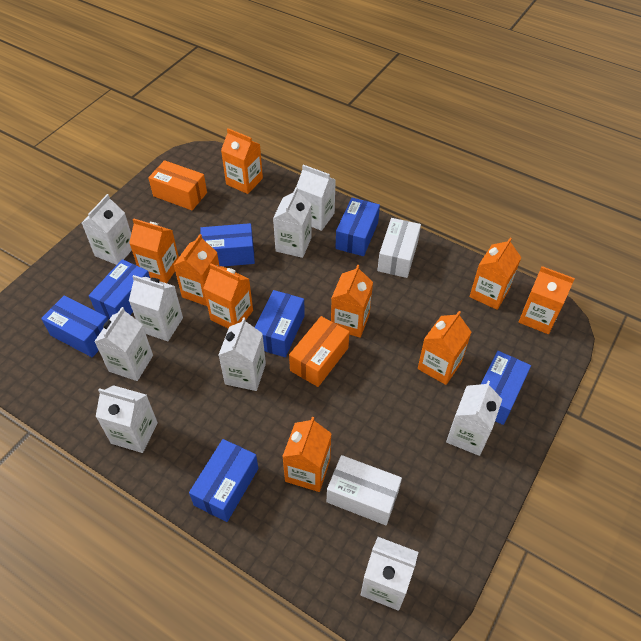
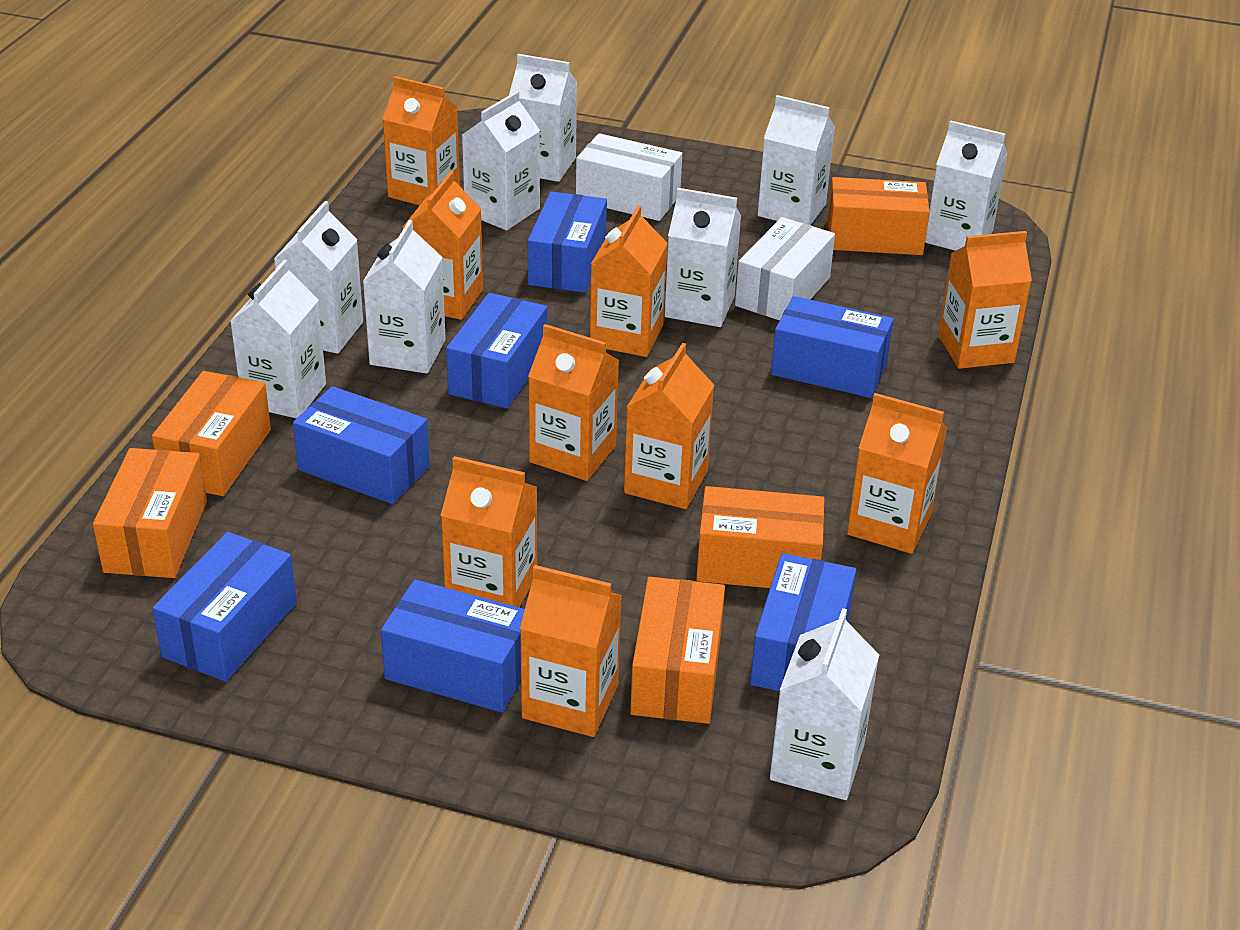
orange box: [148,160,207,210] [289,316,349,387] = 2 -> [93,448,207,578] [152,371,271,496] [630,577,725,724] [696,486,824,588] [827,177,930,255] = 5

